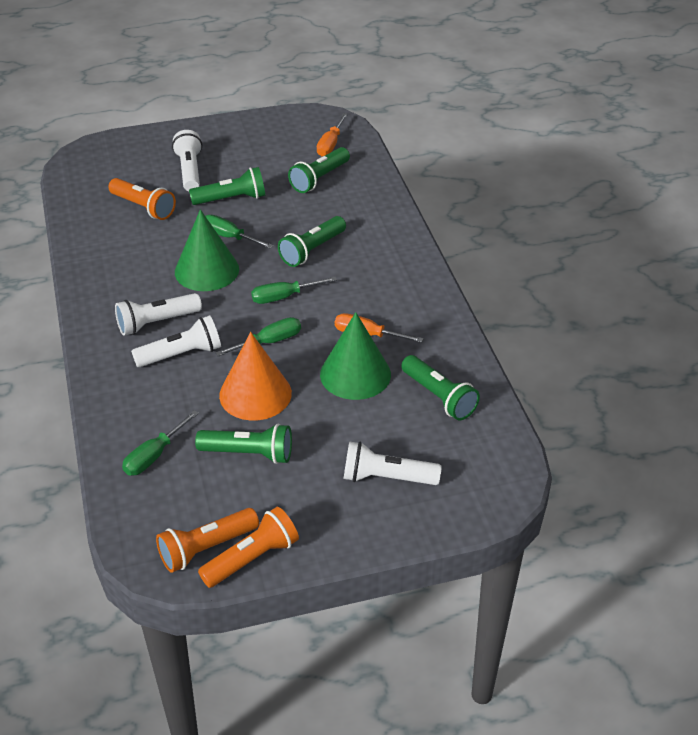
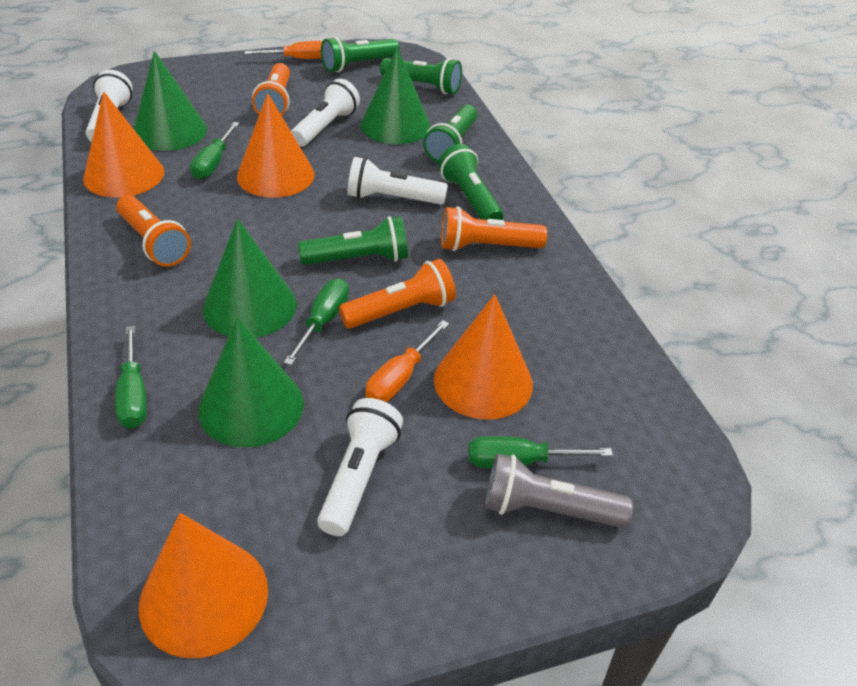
green cone: [175,209,239,291] [320,312,391,400] = 2 -> [134,51,207,151] [198,317,304,448] [203,219,296,338] [361,48,430,144] = 4
grey flashlight: none = 0 -> [485,453,633,528] = 1
orange cone: [219,332,292,421] = 1 -> [83,91,164,198] [139,513,268,658] [237,93,314,198] [434,294,533,420] = 4
orange flashlight: [108,178,176,220] [156,508,259,573] [198,507,299,588] = 3 -> [116,195,191,267] [252,63,290,116] [339,259,456,329] [441,206,547,251] = 4

